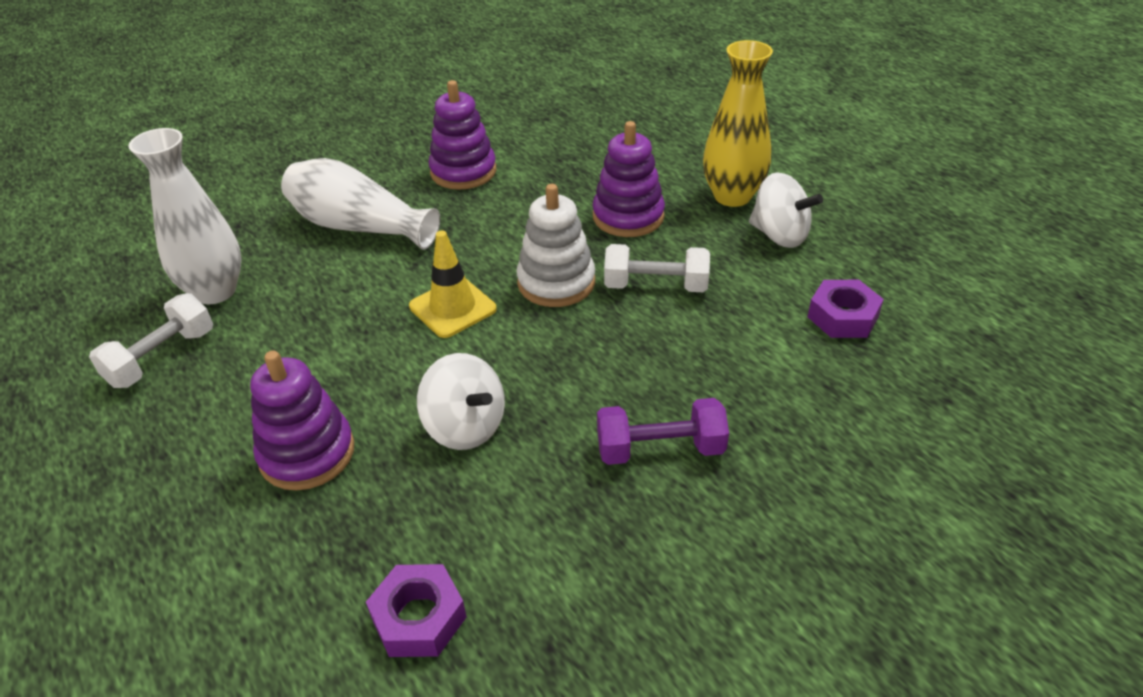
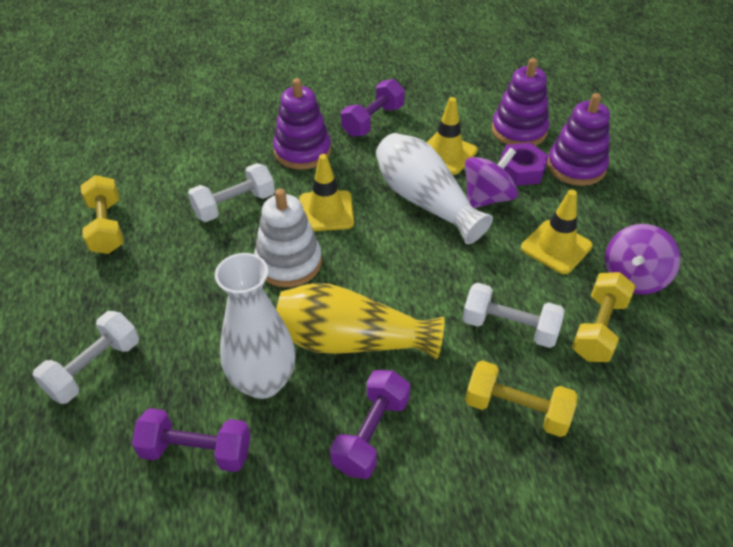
purple dumbbell: [597,398,729,465] = 1 -> [132,408,251,472] [330,370,410,479] [341,79,405,137] = 3
purple nut: [366,564,466,657] [808,280,884,338] = 2 -> [499,143,549,186] = 1
purple spinning top: none = 0 -> [465,148,518,208] [605,224,680,295] = 2
white dumbbell: [89,293,213,388] [604,244,710,292] = 2 -> [33,311,139,404] [188,163,275,222] [462,283,565,348] = 3
white spinning top: [417,353,505,450] [749,172,823,248] = 2 -> none = 0
yellow dumbbell: none = 0 -> [81,175,124,254] [465,360,578,437] [572,272,635,362] = 3
yellow traffic cone: [409,230,497,338] = 1 -> [299,154,354,231] [427,97,478,175] [521,189,593,274] = 3

